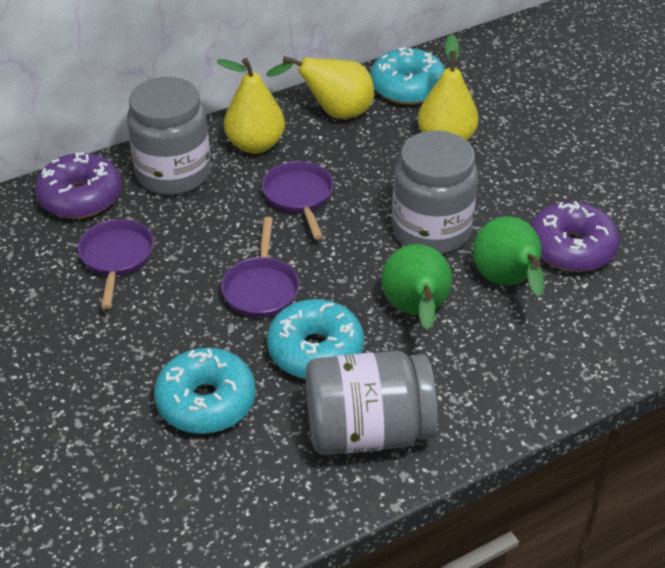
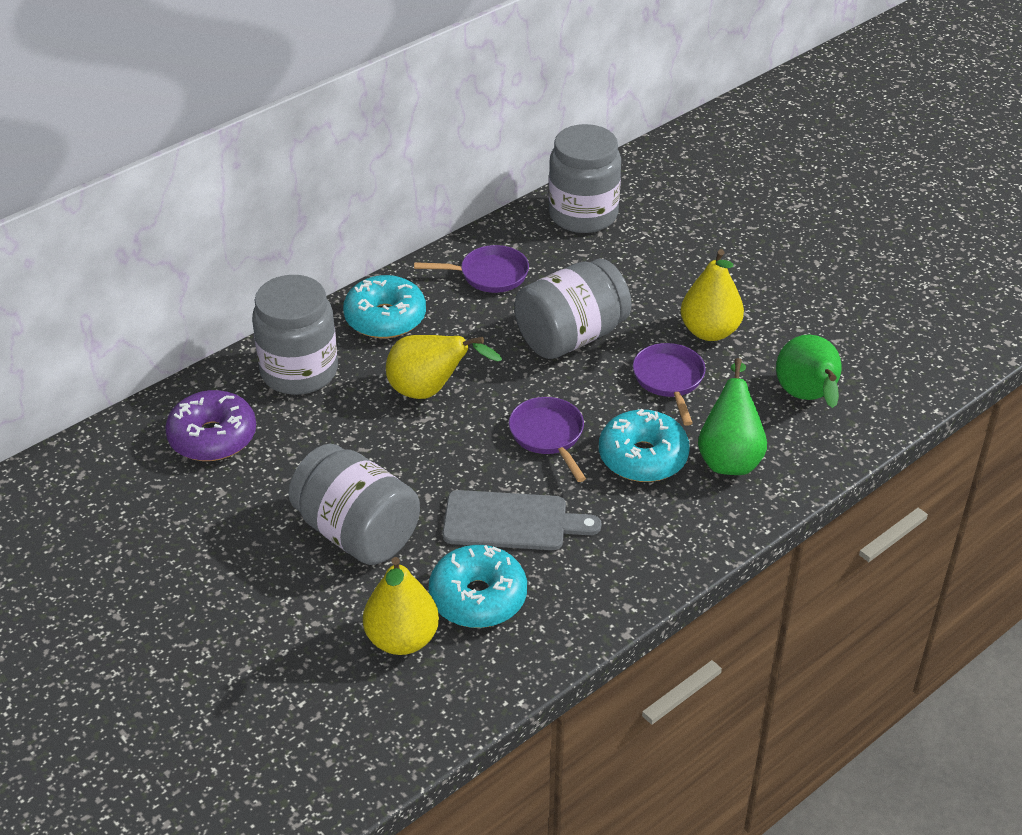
grey cutting board: none = 0 -> [443,490,602,550] = 1
grey jar: [127,77,211,195] [306,351,438,455] [392,131,478,254] = 3 -> [252,275,338,395] [289,444,420,565] [514,259,632,359] [548,124,621,233] = 4
purple donut: [35,152,122,219] [531,201,620,272] = 2 -> [165,390,256,461] = 1

